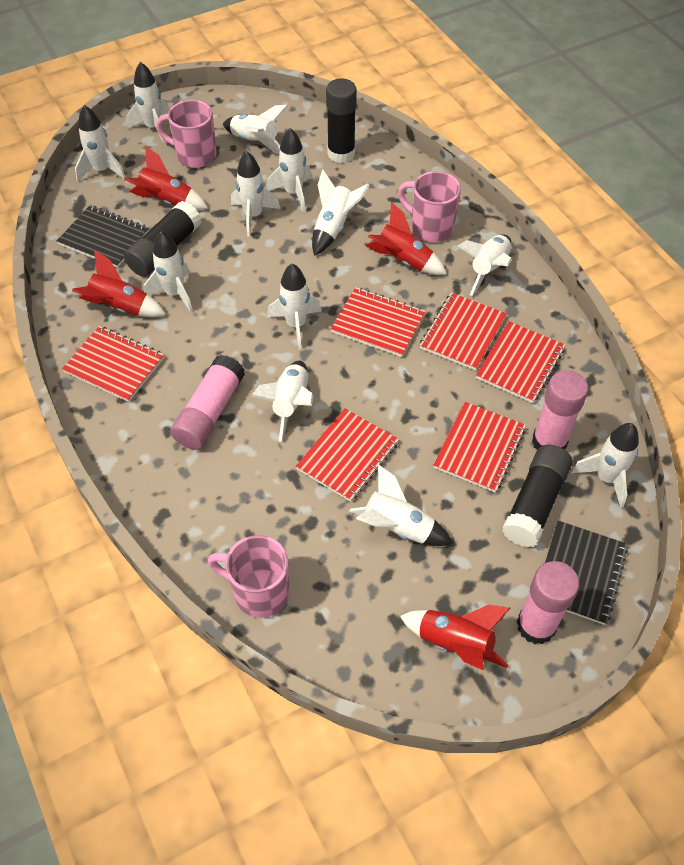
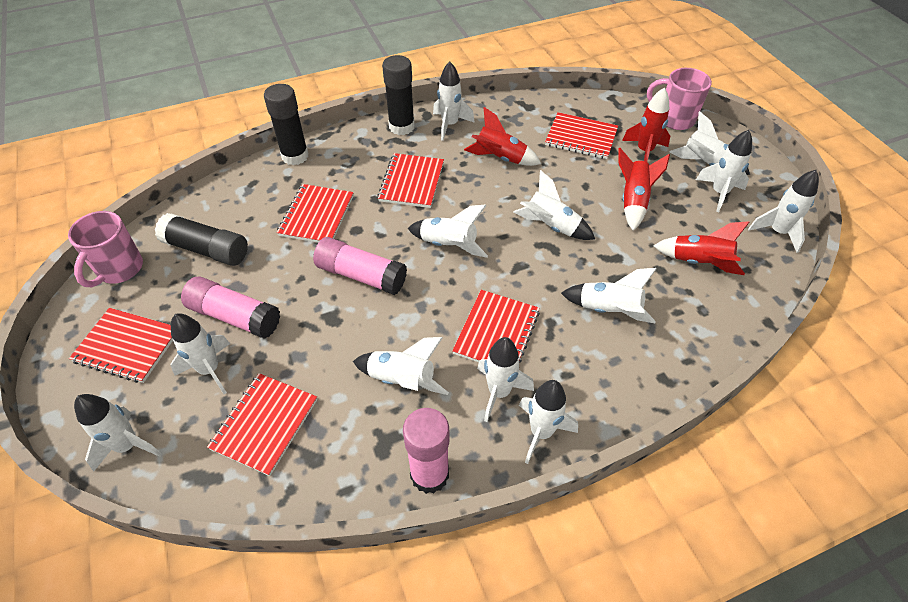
black notebook: [57,205,149,268] [545,521,628,625] = 2 -> none = 0
pink mug: [156,100,217,168] [208,535,290,618] [398,171,461,242] = 3 -> [68,211,143,287] [647,68,712,130] = 2

